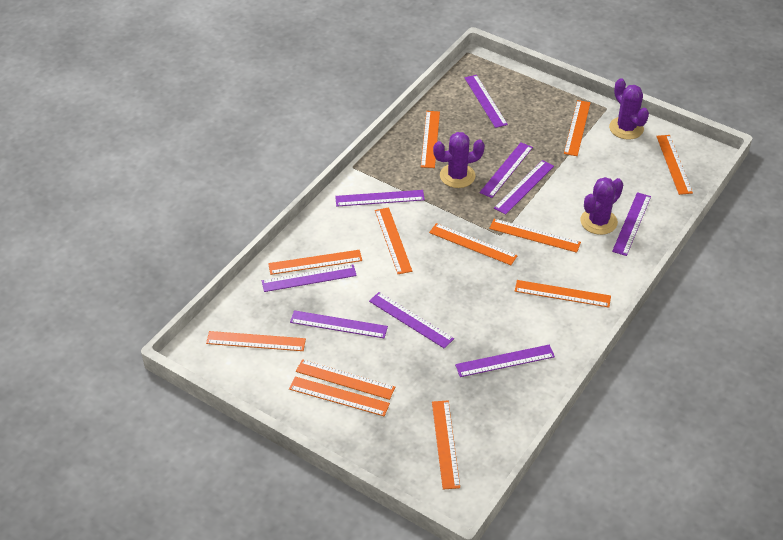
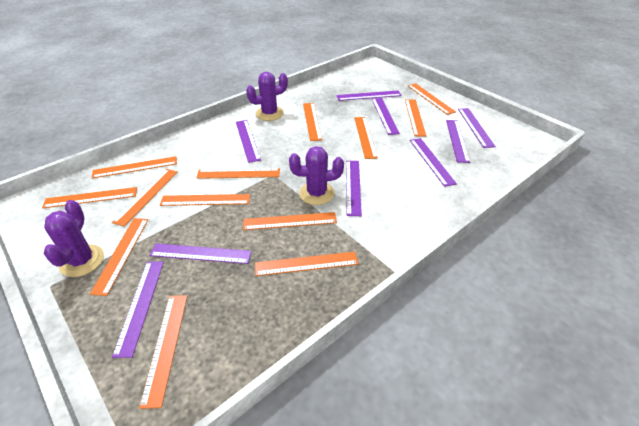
orange ruler: [206,331,306,351] [268,250,362,275] [289,377,390,416] [296,359,395,400] [375,208,412,274] [421,111,440,168] [429,223,518,265] [432,401,460,489] [489,219,581,253] [515,280,611,308] [564,100,591,156] [656,135,693,195] = 12 -> [42,187,137,208] [90,218,148,296] [92,156,177,179] [112,169,178,227] [139,295,188,409] [160,194,250,206] [196,168,280,179] [243,212,337,230] [255,252,358,276] [303,103,322,141] [354,117,378,159] [405,99,427,136] [408,83,456,115] = 13

